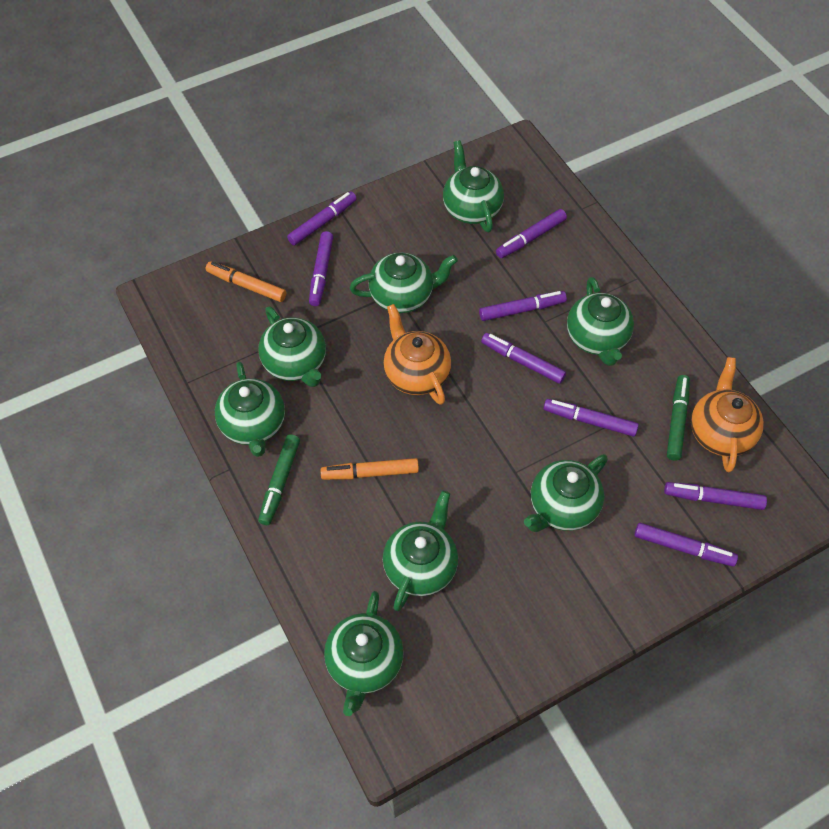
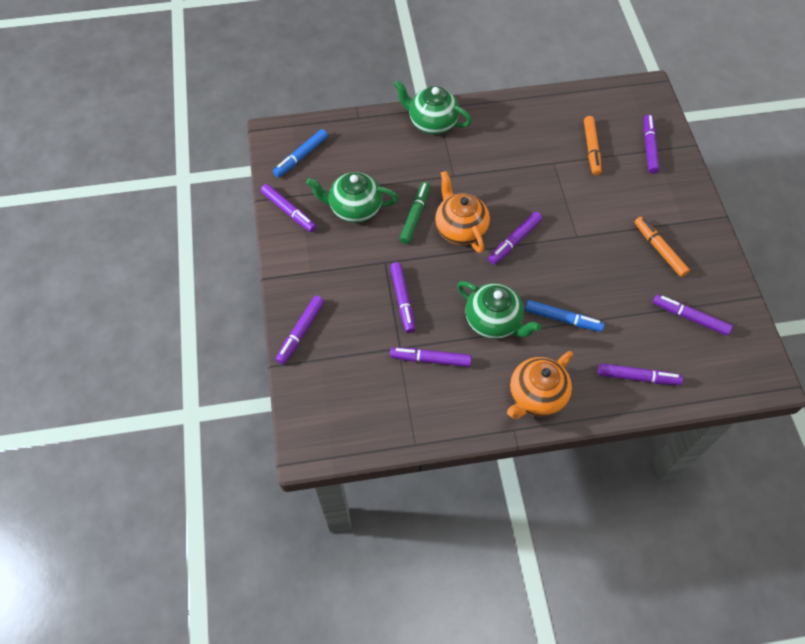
blue marker: none = 0 -> [273,129,328,177] [525,300,605,332] = 2
green marker: [258,434,300,525] [667,375,690,461] = 2 -> [399,182,430,244] = 1
green teapot: [215,362,285,457] [258,306,326,387] [324,591,404,716] [350,252,458,313] [383,491,458,611] [443,140,504,232] [524,454,608,532] [567,277,634,366] = 8 -> [306,172,398,223] [394,80,472,134] [457,281,541,339] = 3

